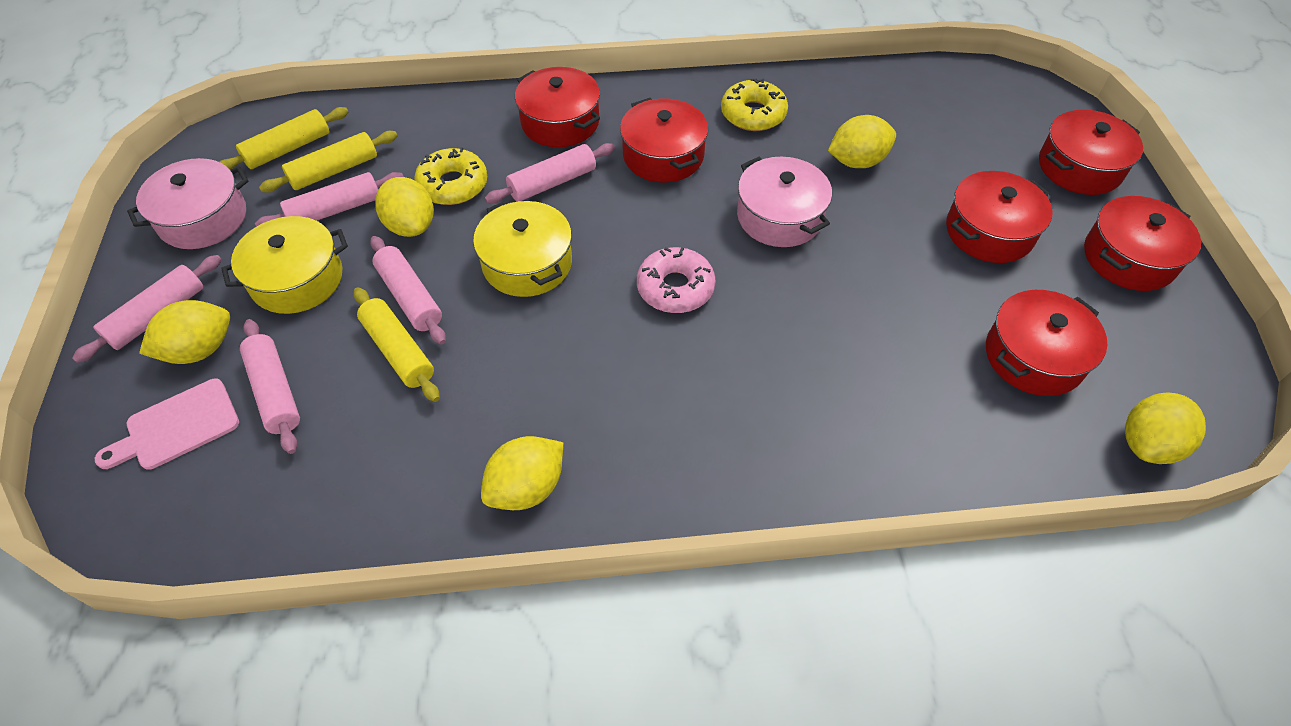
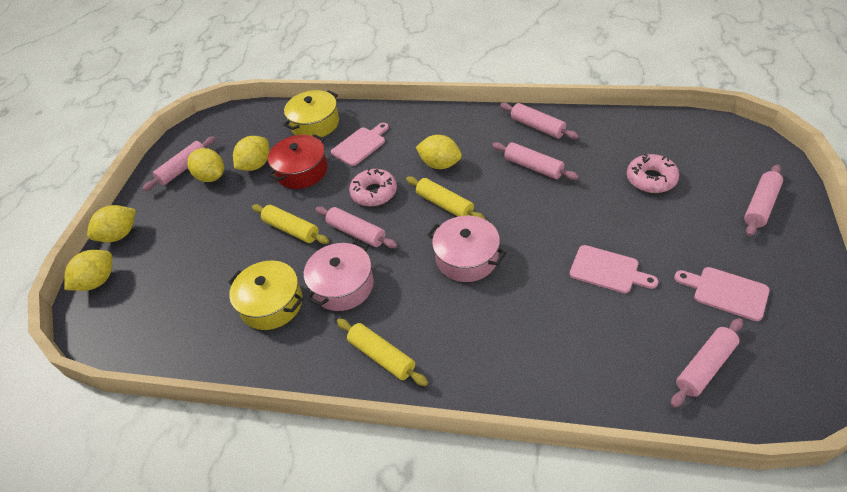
pink cutting board: [95,379,239,470] = 1 -> [331,123,389,166] [570,245,658,293] [674,267,770,321] = 3
pink donut: [637,247,716,313] = 1 -> [349,168,397,206] [627,154,679,193] = 2
pink rolling pin: [72,255,222,363] [240,319,300,454] [255,172,404,227] [370,236,446,345] [485,143,615,203] = 5 -> [142,136,216,191] [316,206,397,248] [492,142,579,180] [500,103,579,139] [671,318,743,408] [744,164,783,236] = 6
red pot: [515,67,600,147] [620,98,708,183] [946,171,1053,263] [986,290,1108,396] [1039,110,1143,195] [1084,196,1201,291] = 6 -> [268,134,328,189] = 1
yellow donut: [414,147,487,205] [721,79,788,131] = 2 -> none = 0

